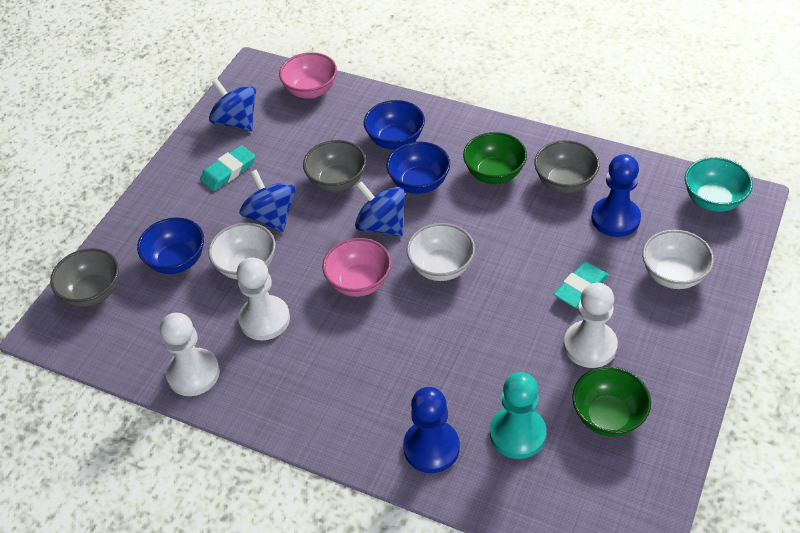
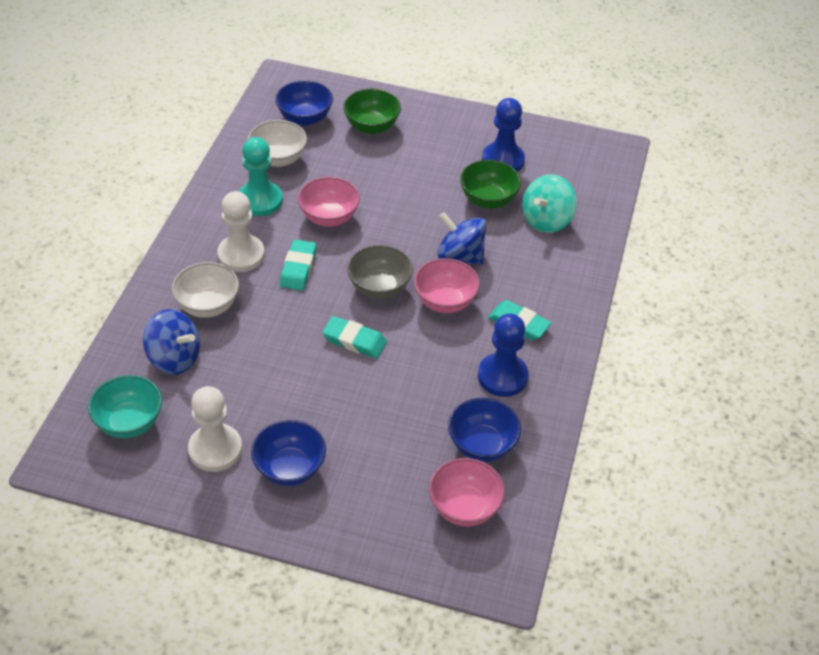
blue spinning top: [209,79,256,131] [240,170,296,232] [355,181,405,236] = 3 -> [143,309,200,374] [437,212,487,265] = 2
grey bowl: [50,248,119,307] [303,140,366,192] [534,140,599,193] = 3 -> [347,245,413,299] = 1
pink bowl: [279,52,337,99] [322,238,391,297] = 2 -> [298,177,360,227] [414,258,480,313] [429,458,505,526] = 3
turquoise eraser: [200,145,255,191] [553,262,609,308] = 2 -> [280,239,317,291] [322,316,387,359] [488,300,552,340] = 3
turquoise spinning top: none = 0 -> [522,174,577,233] = 1
white bowl: [208,222,276,280] [407,223,475,281] [642,230,714,289] = 3 -> [172,262,239,318] [247,120,307,167] = 2
white pawn: [160,313,220,396] [237,257,290,340] [564,283,618,368] = 3 -> [188,386,242,472] [217,191,265,272] = 2

